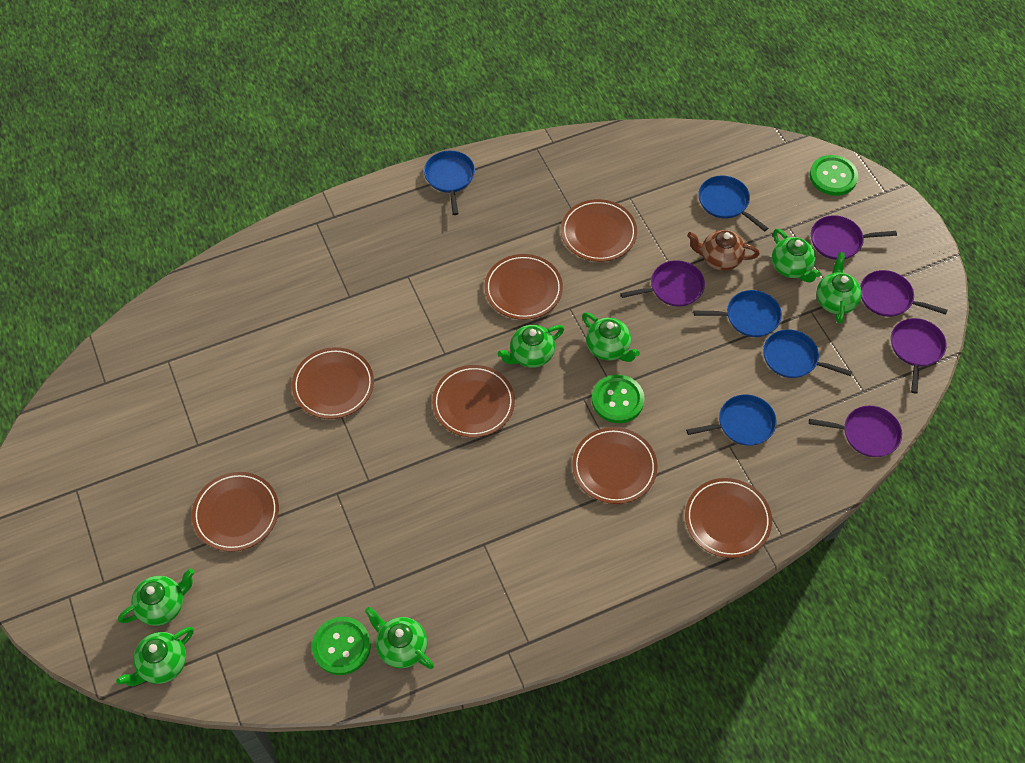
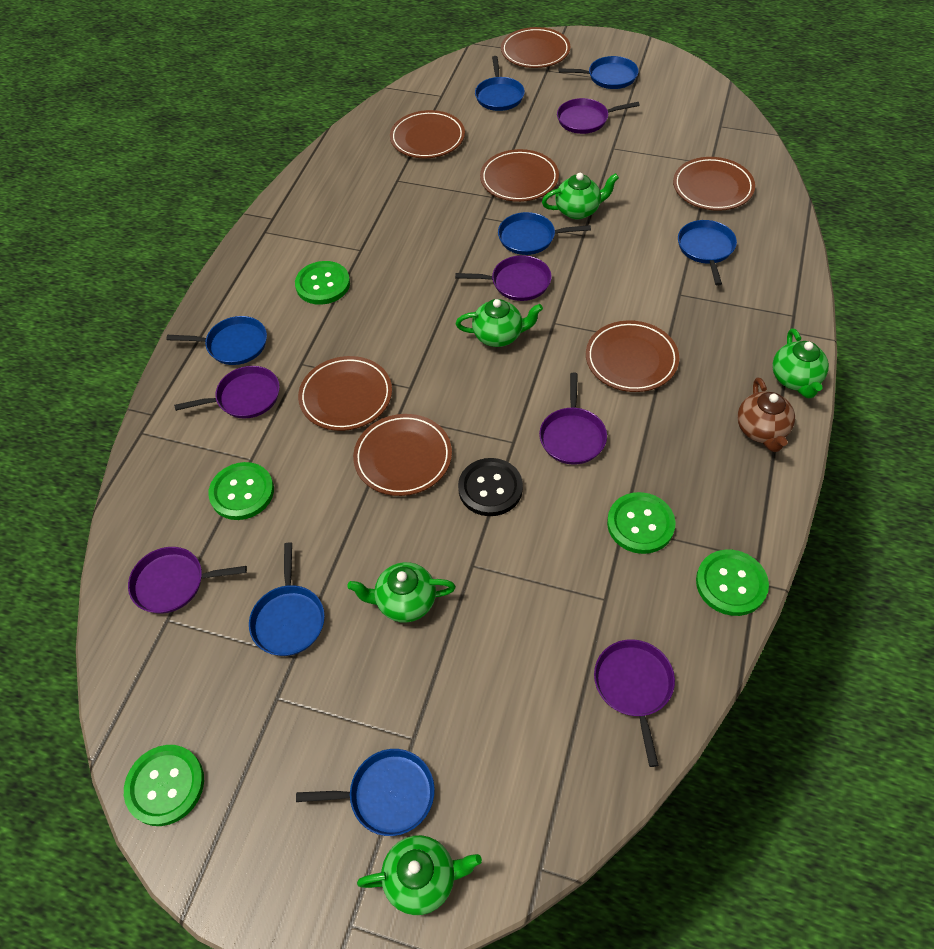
black button: none = 0 -> [458,458,523,516] = 1
blue pan: [424,151,475,215] [686,395,777,446] [694,290,782,337] [698,176,768,231] [763,329,853,378] = 5 -> [167,316,267,365] [249,543,325,656] [296,749,435,836] [475,56,525,111] [498,212,591,255] [559,56,639,89] [678,220,737,286] = 7
green button: [312,617,371,675] [592,375,644,423] [809,155,858,196] = 3 -> [124,745,204,826] [208,462,274,520] [295,261,350,305] [607,492,676,554] [696,550,769,616] = 5
green teapot: [116,627,194,686] [118,569,194,626] [365,607,434,669] [498,325,564,368] [582,312,640,362] [772,228,821,283] [816,252,862,324] = 7 -> [347,562,456,623] [357,835,482,915] [456,299,543,347] [542,173,619,219] [772,329,829,398] = 5
purple pan: [620,260,705,307] [809,406,902,457] [811,215,897,260] [860,270,948,317] [891,318,947,394] = 5 -> [128,547,247,614] [174,366,280,419] [455,255,552,301] [539,373,607,465] [557,98,640,134] [594,639,675,767] = 6

